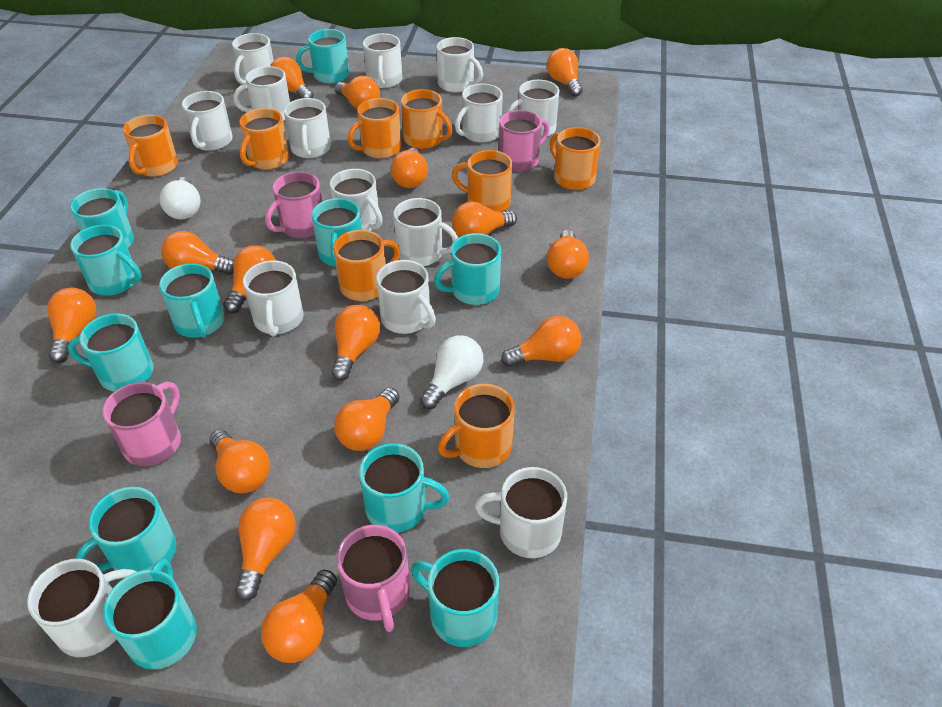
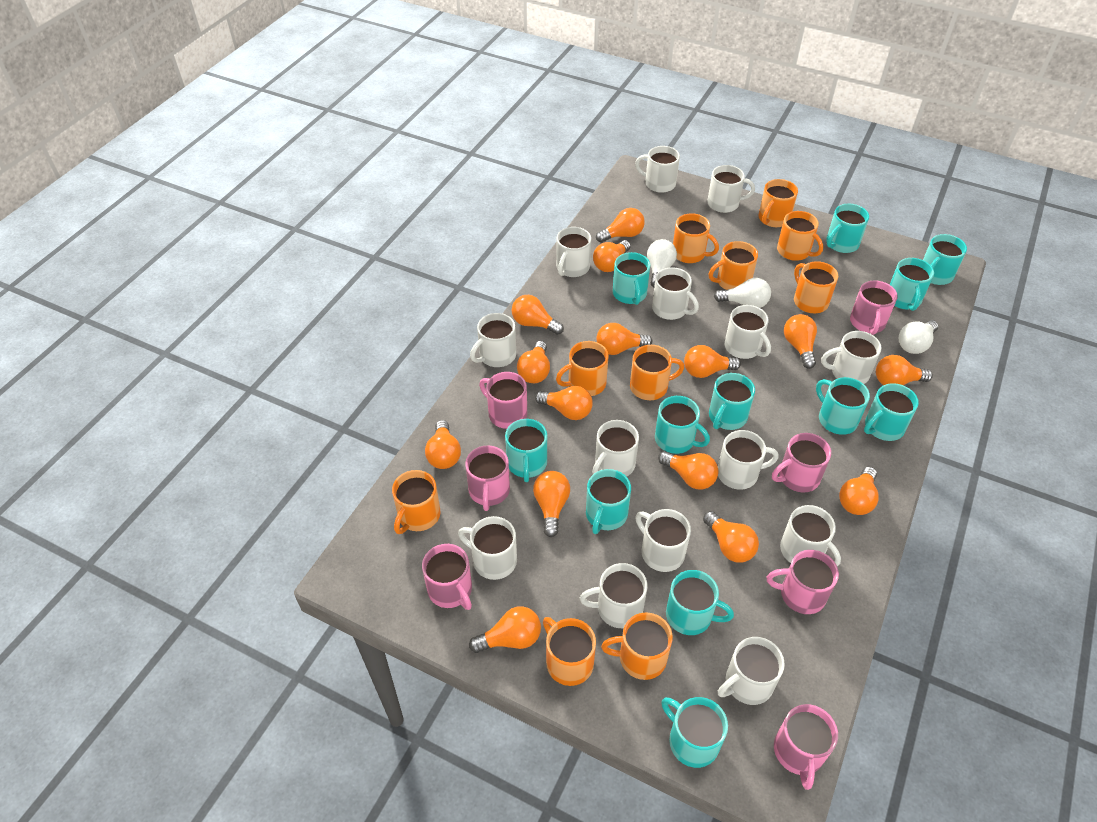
orange mug: [123,115,178,177] [240,108,289,170] [333,230,400,301] [348,98,401,159] [401,89,453,149] [438,384,515,468] [452,150,512,212] [550,127,601,190] = 8 -> [392,470,440,534] [543,617,596,686] [556,341,609,396] [601,613,673,680] [630,345,684,400] [673,213,719,263] [709,241,758,290] [759,179,798,227] [777,211,823,261] [794,261,838,313] = 10
pink mug: [103,382,181,466] [265,172,322,238] [336,525,410,632] [499,110,549,172] = 4 -> [422,544,472,610] [465,446,510,511] [479,372,527,429] [767,550,839,614] [772,433,831,493] [774,704,838,790] [850,281,898,335] = 7
turquoise mug: [68,313,153,391] [70,188,134,248] [70,225,141,296] [75,487,177,572] [103,559,197,670] [159,263,225,338] [296,29,349,84] [312,198,362,267] [359,443,450,532] [411,549,499,647] [434,233,501,305] = 11 -> [505,419,547,482] [586,469,631,534] [613,252,650,305] [655,396,710,454] [661,697,728,768] [666,570,734,635] [709,373,755,430] [816,377,870,435] [826,204,869,253] [864,383,919,441] [890,258,934,311] [923,234,967,285] = 12
white light bulb: [159,177,201,219] [420,335,483,409] = 2 -> [647,239,677,287] [714,278,771,308] [899,320,938,354] = 3

